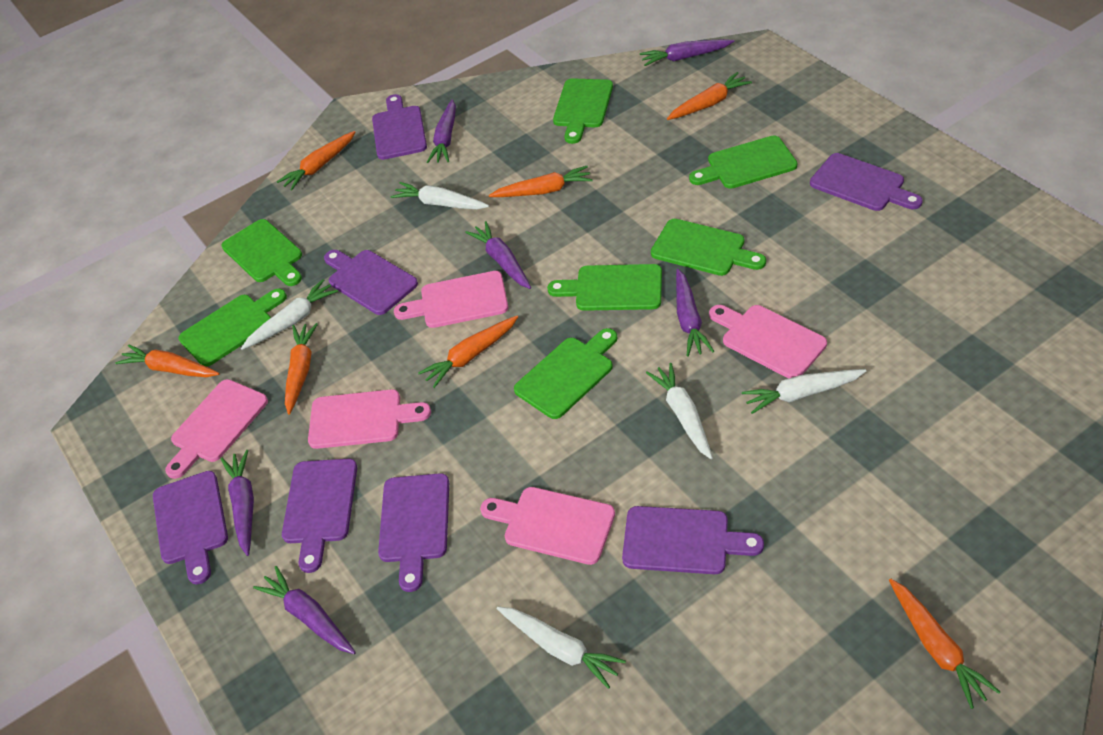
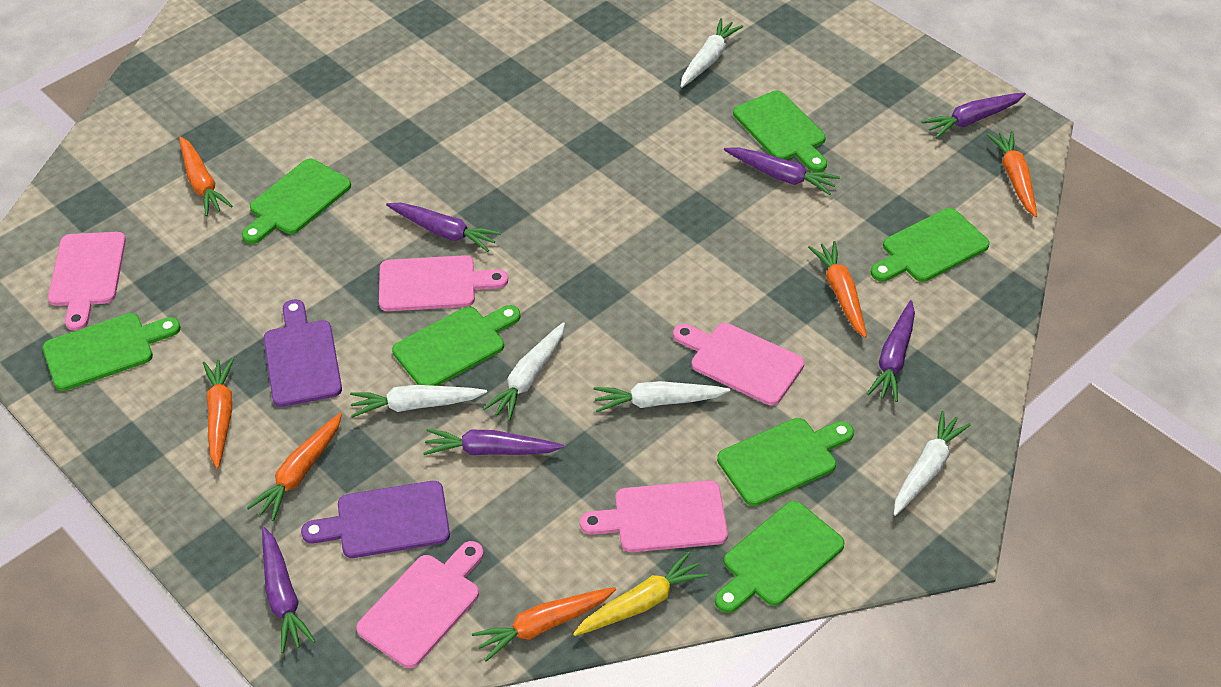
orange carrot: [115,344,219,377] [277,131,355,191] [285,323,318,415] [418,316,518,388] [489,166,593,197] [667,72,752,120] [889,579,1000,709] = 7 -> [179,136,233,216] [203,358,234,469] [247,413,342,521] [472,587,616,662] [808,241,867,338] [987,131,1037,217] = 6
purple cutting board: [153,471,228,584] [282,459,357,573] [324,250,418,315] [372,94,427,160] [378,473,449,592] [622,506,764,574] [810,153,923,211] = 7 -> [264,299,342,407] [301,481,450,558] = 2
yellow carrot: none = 0 -> [573,551,708,636] = 1

